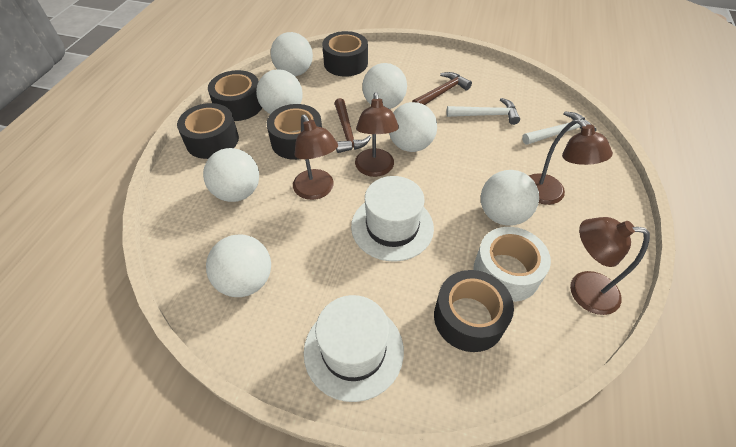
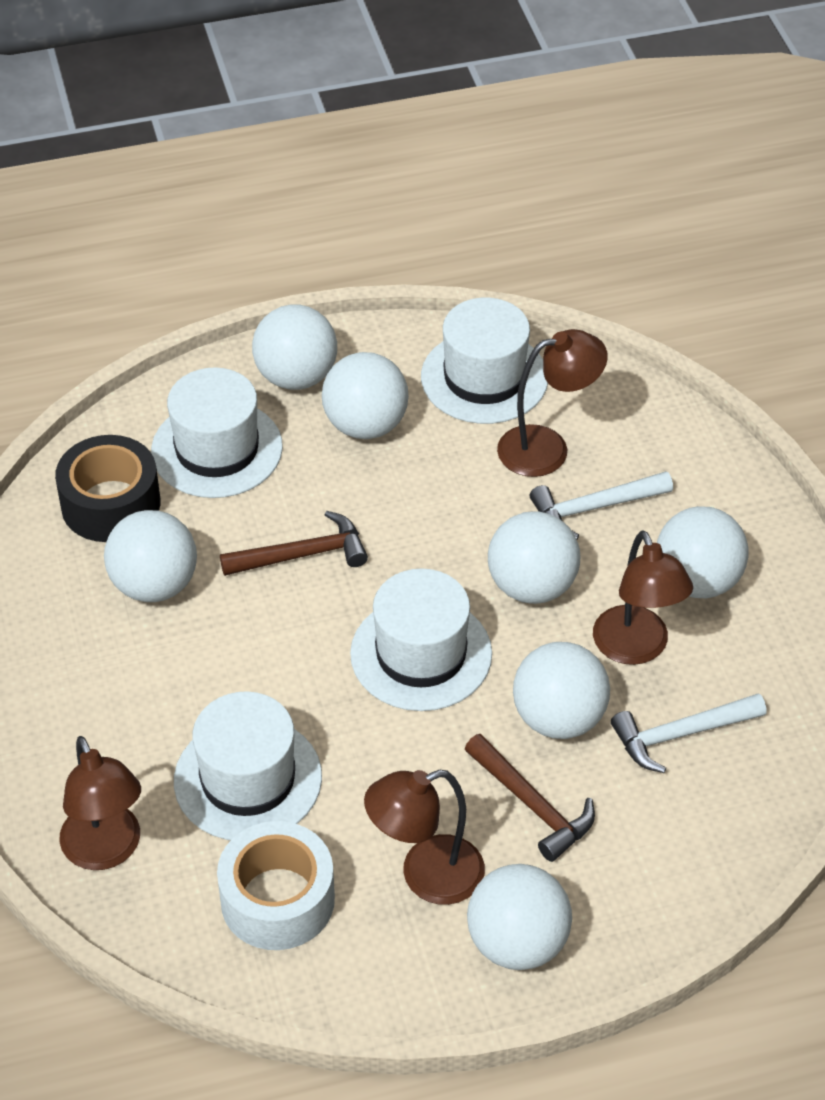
black tape: [177,103,239,159] [208,70,262,121] [267,104,322,160] [322,31,368,77] [434,270,514,352] = 5 -> [55,435,160,542] = 1
white hat: [304,295,404,402] [351,176,434,262] = 2 -> [151,367,283,498] [174,691,322,840] [350,568,492,711] [421,298,548,424] = 4

